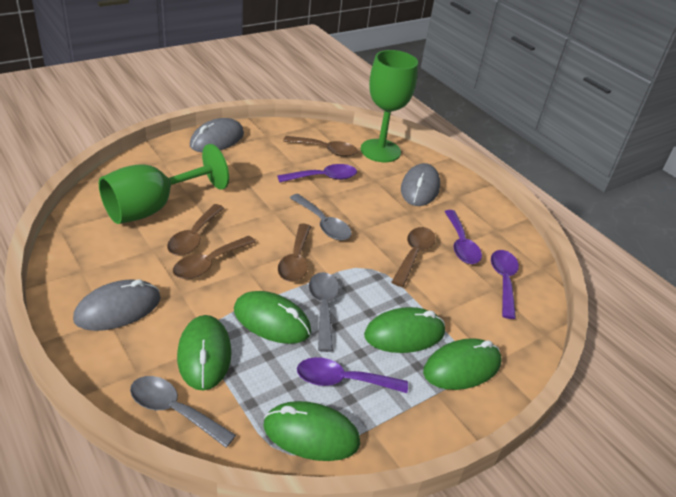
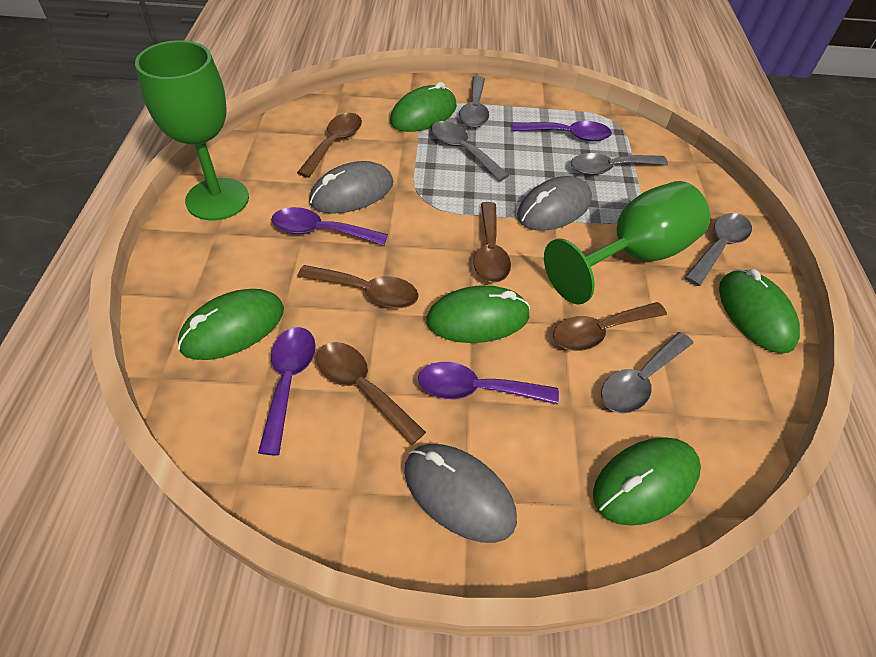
grey spoon: [130,376,236,448] [290,194,352,240] [309,272,339,352] = 3 -> [431,121,509,181] [459,76,489,128] [571,153,668,175] [601,332,693,414] [685,213,752,286] = 5

